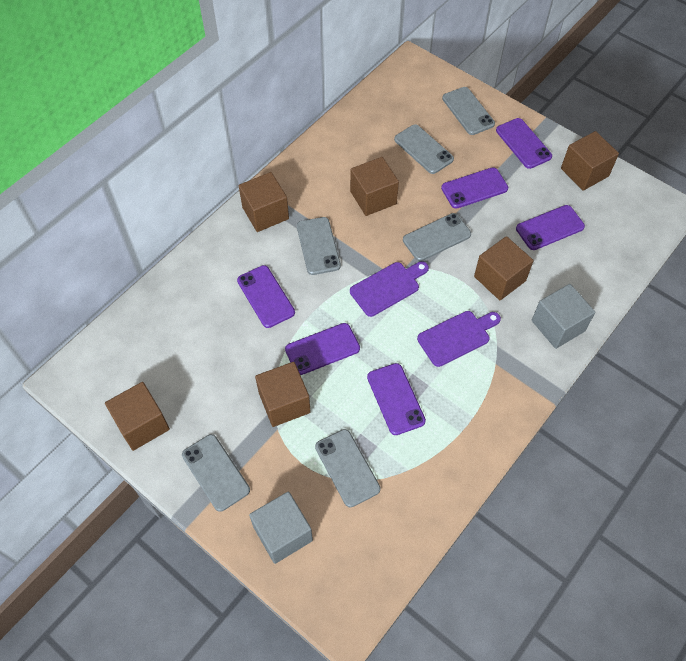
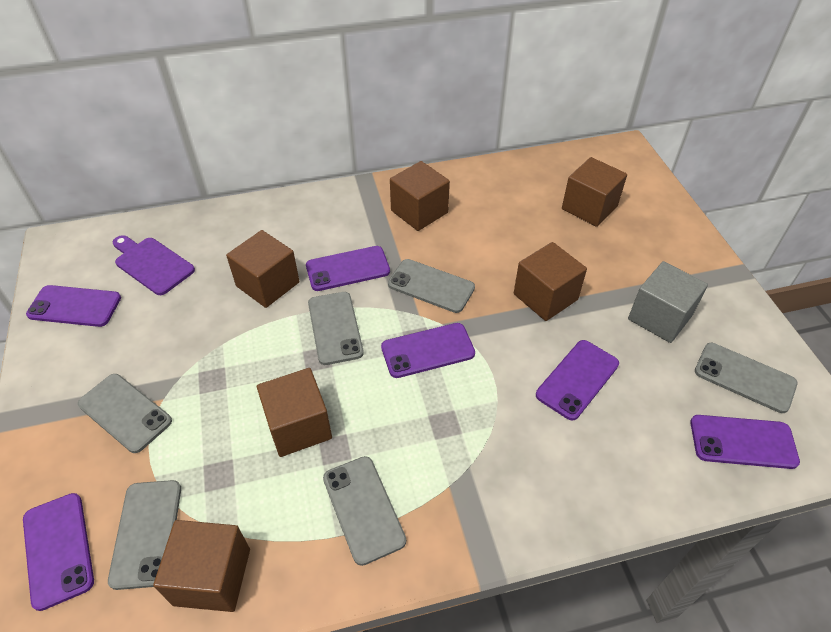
grey cube: [249,491,313,564] [532,284,595,349] = 2 -> [628,261,708,343] = 1
purple cutting board: [350,261,429,317] [417,311,501,367] = 2 -> [113,235,195,295] = 1

